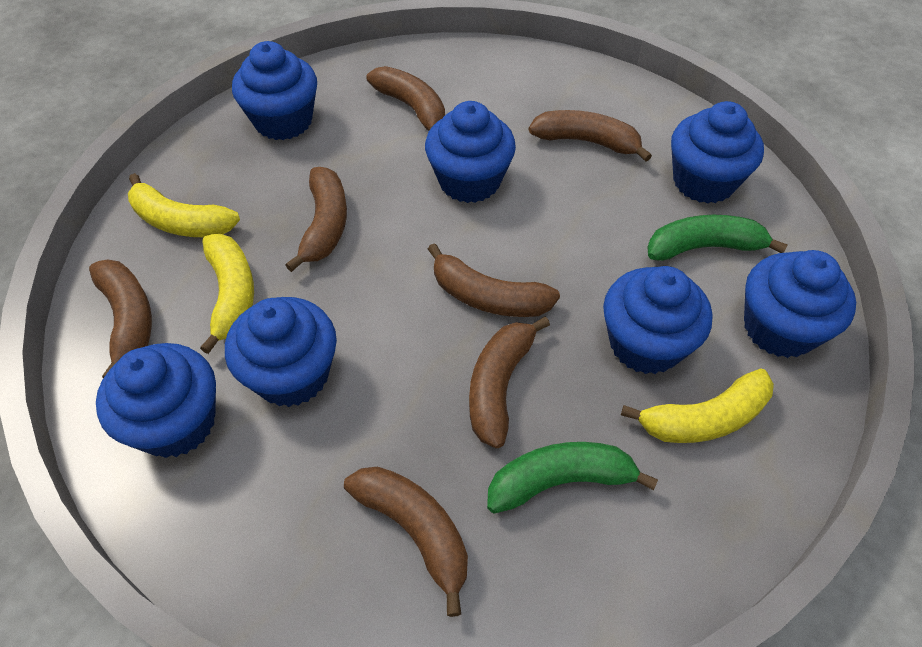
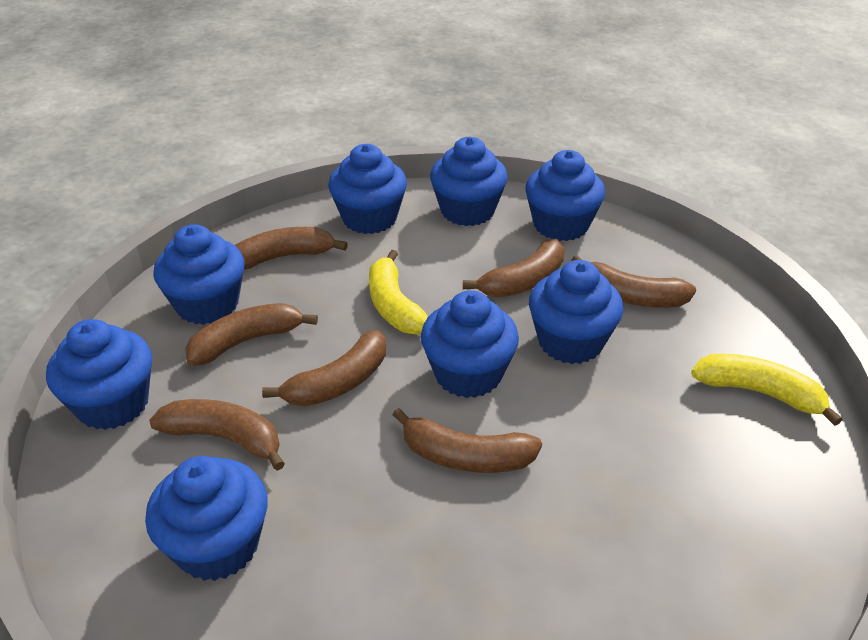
blue cupcake: [96,343,216,458] [225,297,337,407] [232,41,317,140] [425,101,516,203] [603,266,712,374] [671,101,764,204] [744,250,856,358] = 7 -> [46,319,152,430] [145,456,268,581] [153,224,244,325] [328,144,407,234] [421,290,519,398] [430,137,508,226] [525,150,605,241] [529,260,623,364] = 8
green banana: [487,442,658,513] [647,215,787,261] = 2 -> none = 0
yellow banana: [128,173,240,237] [200,234,254,354] [621,368,774,443] = 3 -> [369,250,428,334] [691,354,842,426] = 2

